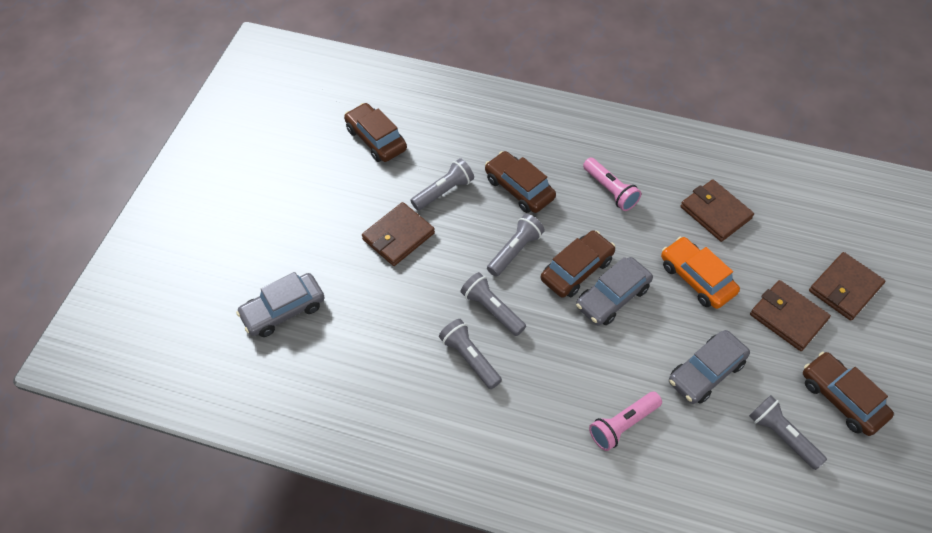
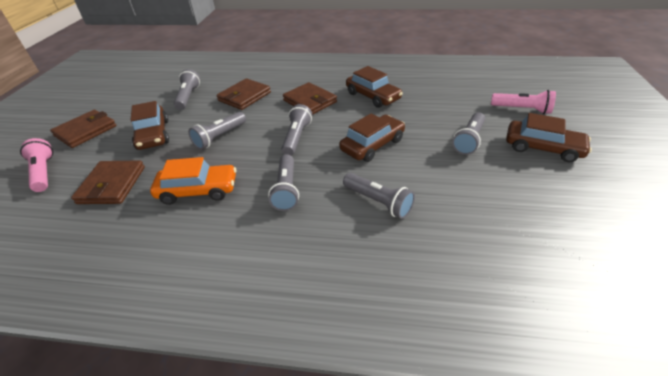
grey car: [236,272,325,337] [576,257,653,325] [669,330,750,404] = 3 -> none = 0
grey flashlight: [410,158,474,210] [439,319,502,389] [461,272,526,336] [487,214,545,277] [749,395,827,470] = 5 -> [174,69,200,110] [188,112,246,150] [268,154,299,211] [281,104,312,155] [343,173,415,219] [452,112,485,155] = 6

